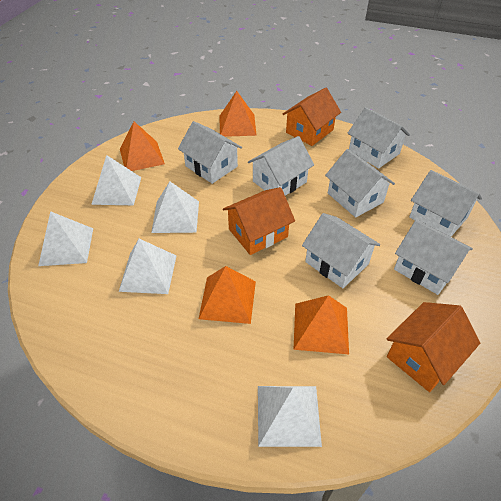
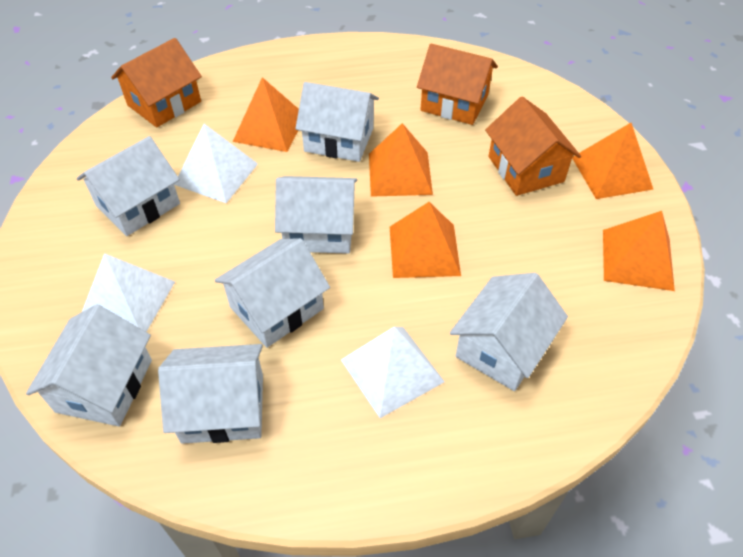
orange pyramid: [120,122,165,171] [199,266,256,324] [219,91,257,137] [293,295,349,354] = 4 -> [233,77,299,152] [369,123,433,197] [390,202,461,278] [572,123,654,199] [603,211,675,291] = 5
white pyramid: [38,211,93,266] [91,155,141,205] [119,239,176,294] [151,181,199,233] [258,386,322,447] = 5 -> [82,253,175,332] [174,124,258,203] [341,326,445,418] = 3

